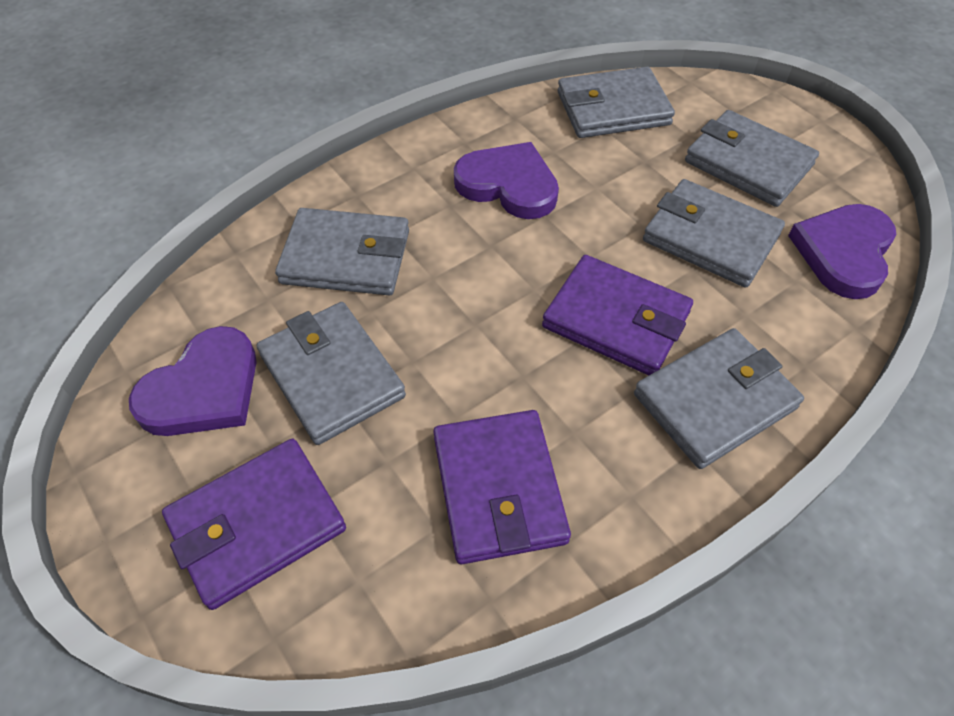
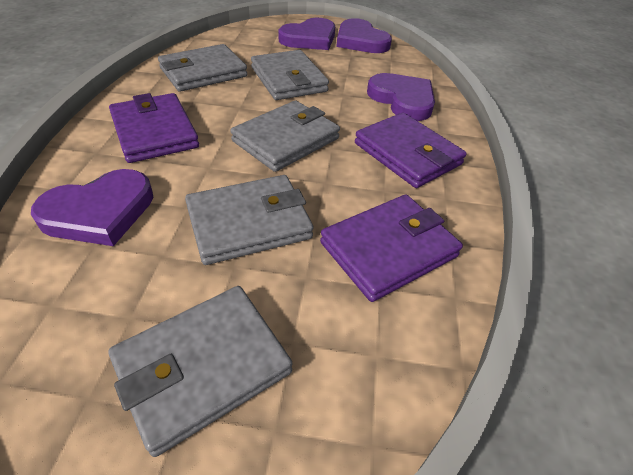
grey wallet: [257,302,406,445] [275,208,409,295] [558,67,675,138] [634,328,804,469] [643,179,785,288] [685,110,819,207] = 6 -> [108,286,292,457] [158,44,247,92] [185,175,314,265] [231,100,340,172] [251,50,329,100] = 5
purple heart: [129,326,257,436] [454,142,559,219] [788,204,896,299] = 3 -> [31,169,153,246] [278,18,335,50] [336,18,392,53] [367,73,435,121] = 4

